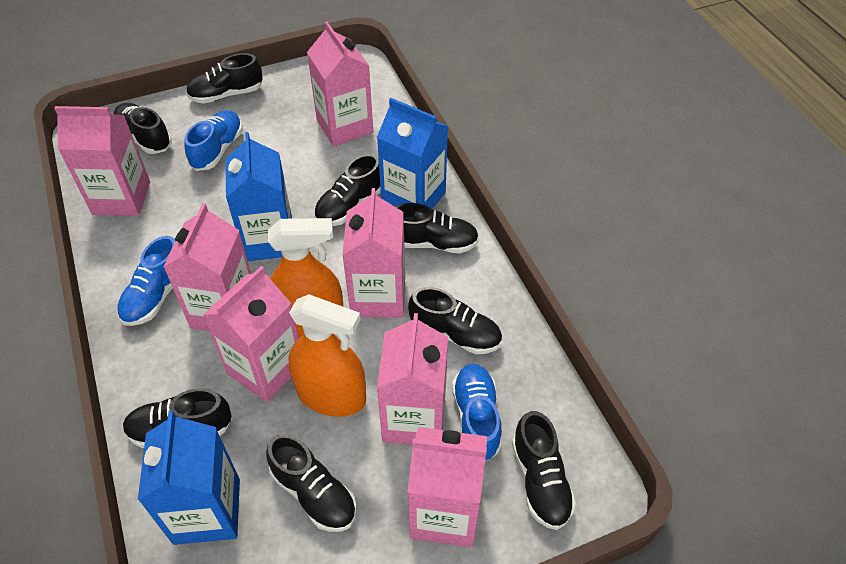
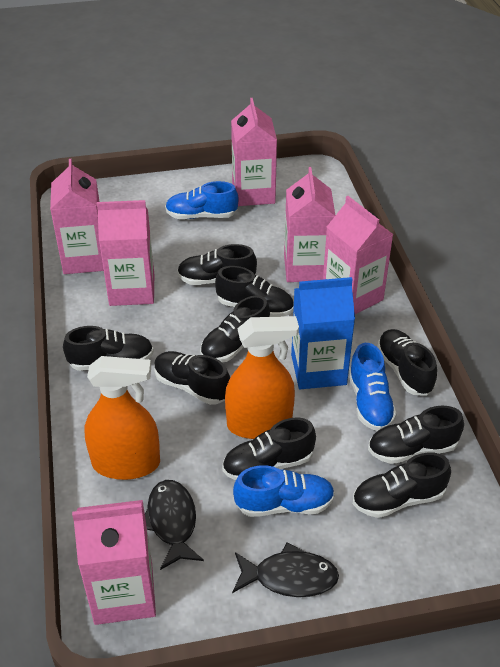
black fish: none = 0 -> [145,480,204,570] [232,542,339,597] = 2
black shoe: [114,103,172,154] [123,388,232,448] [186,53,263,104] [266,434,357,532] [314,154,381,226] [396,203,479,253] [408,287,502,355] [512,411,576,530] = 8 -> [63,326,154,371] [154,351,230,405] [177,244,257,285] [200,295,270,362] [215,266,294,317] [222,418,316,480] [353,453,451,518] [368,406,464,464] [377,329,437,396] = 9
blue carton: [138,411,240,545] [225,132,292,261] [377,98,448,209] = 3 -> [291,277,355,389] = 1
pink carton: [54,106,150,216] [163,203,251,331] [203,266,299,402] [307,22,373,146] [342,188,405,318] [377,313,448,445] [407,427,487,547] = 7 -> [50,159,104,274] [72,500,156,625] [97,200,154,306] [231,98,277,206] [284,167,335,282] [323,196,394,314] = 6

